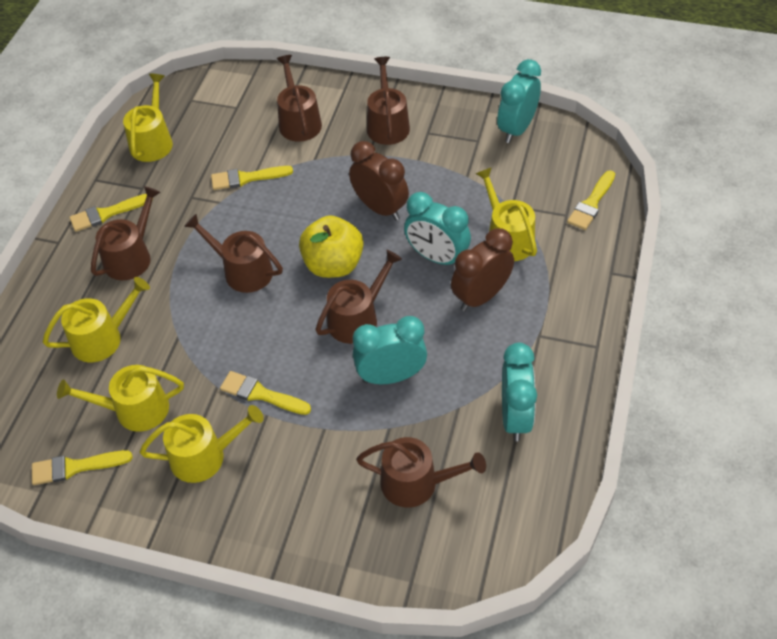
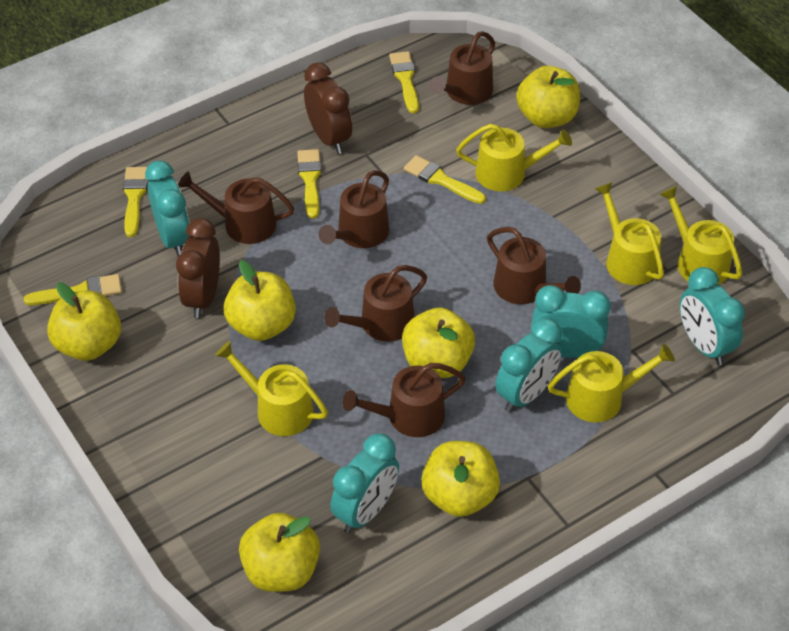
turquoise clock: [353,316,427,384] [404,192,471,265] [497,59,541,143] [502,343,537,442] = 4 -> [145,160,190,256] [330,433,399,533] [495,318,562,412] [531,285,611,358] [679,267,745,365] = 5
yellow apple: [299,215,364,278] = 1 -> [47,283,121,361] [223,260,296,341] [239,513,320,592] [402,307,475,378] [421,441,500,517] [516,66,580,128] = 6

